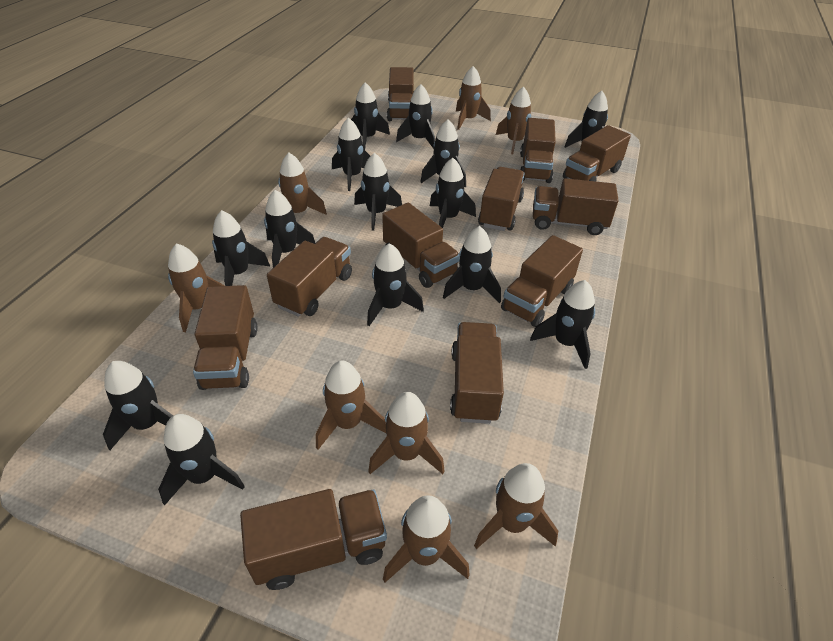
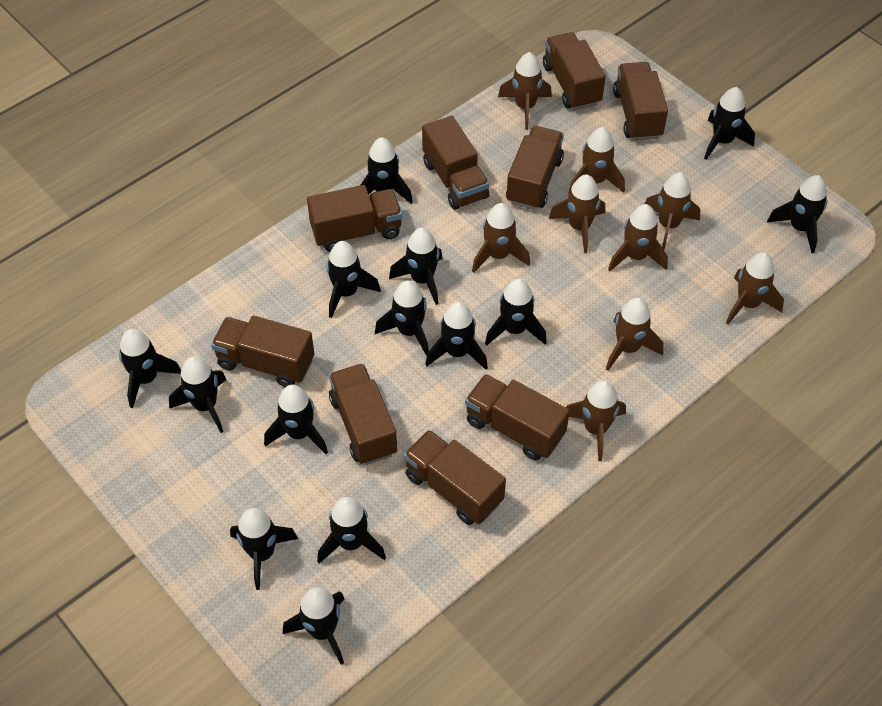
brown rocket: [168,243,225,332] [278,153,327,215] [316,361,386,450] [368,392,445,474] [383,495,470,582] [456,66,491,130] [474,463,558,549] [496,86,531,154] = 8 -> [472,203,530,273] [498,52,552,130] [549,174,605,253] [566,380,626,461] [568,127,625,194] [606,297,663,371] [608,204,668,271] [645,172,700,250] [726,252,784,324] = 9
brown truck: [193,285,258,390] [240,489,387,590] [267,237,352,317] [382,203,460,288] [387,67,414,121] [450,322,504,424] [478,167,525,231] [501,235,583,327] [520,118,556,183] [533,178,619,235] [563,125,631,181] = 11 -> [211,315,314,387] [307,185,402,252] [329,363,397,465] [404,430,506,525] [422,116,489,210] [465,374,570,460] [506,126,564,210] [543,32,606,110] [613,62,668,141] = 9

